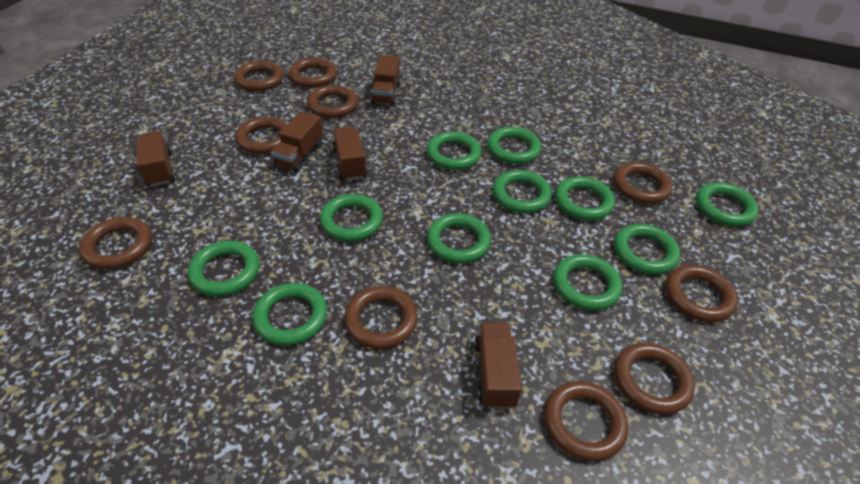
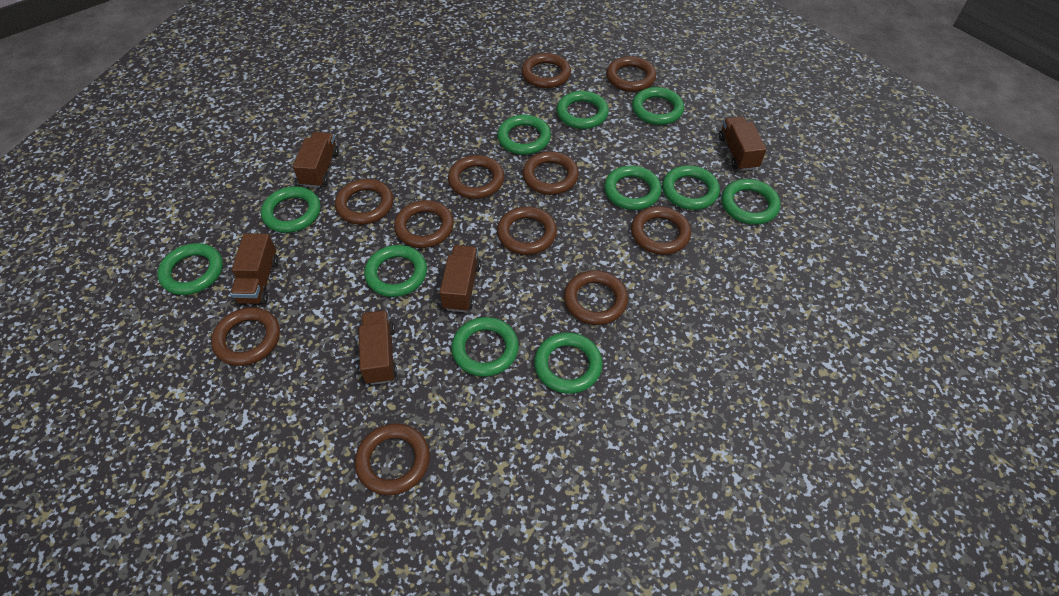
brown ring: [79,217,152,269] [234,61,283,92] [235,117,288,154] [289,58,337,88] [307,85,358,118] [344,286,418,349] [544,381,628,461] [614,162,672,204] [614,343,695,415] [666,265,738,322] = 10 -> [211,307,280,366] [335,179,393,225] [355,423,430,495] [394,200,454,248] [448,155,504,199] [497,207,557,255] [521,53,571,88] [523,151,579,195] [564,270,628,325] [606,56,656,92] [631,206,691,255] = 11

